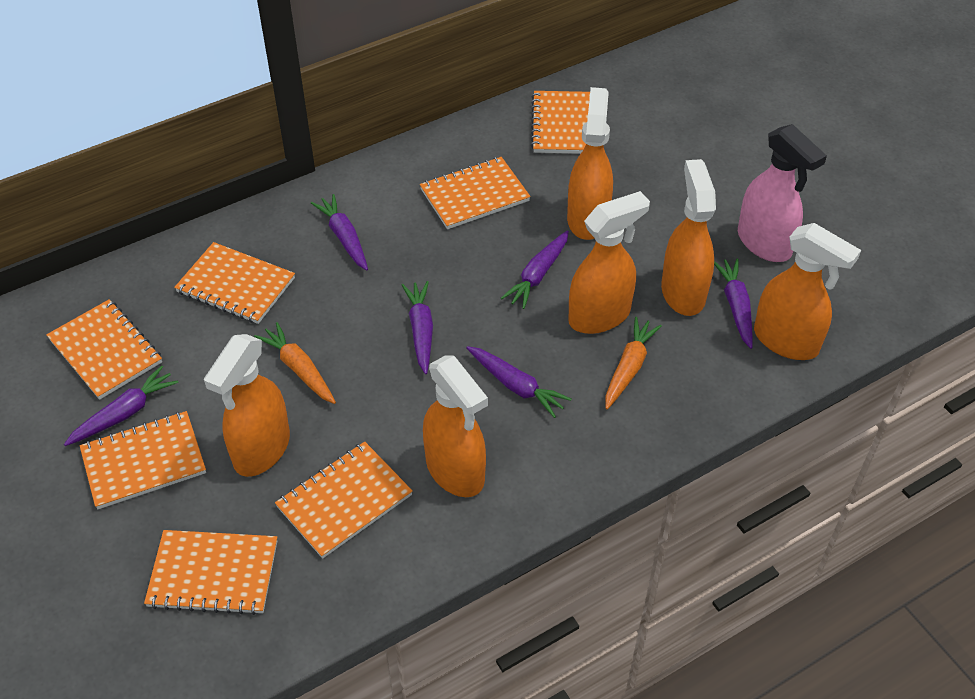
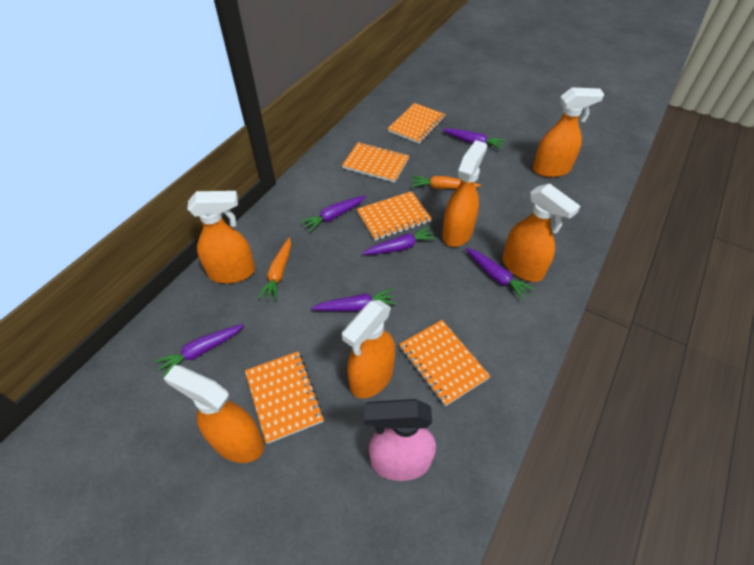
orange notebook: [46,299,162,400] [80,411,206,509] [144,530,277,615] [174,242,295,324] [275,441,413,559] [420,157,531,229] [531,91,590,154] = 7 -> [245,351,324,444] [342,142,409,183] [357,191,432,241] [387,103,446,144] [399,320,490,406] = 5

